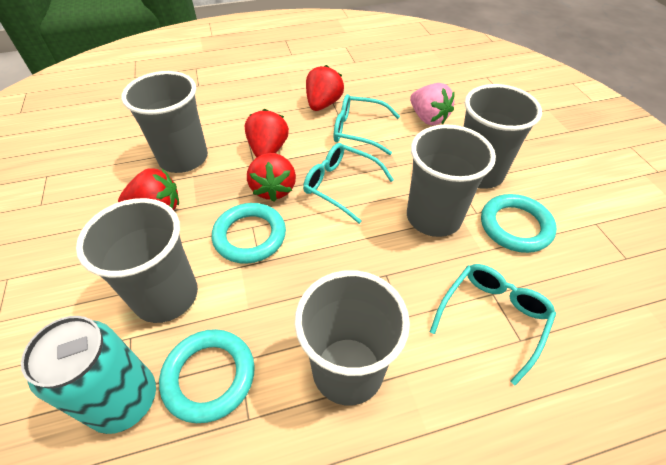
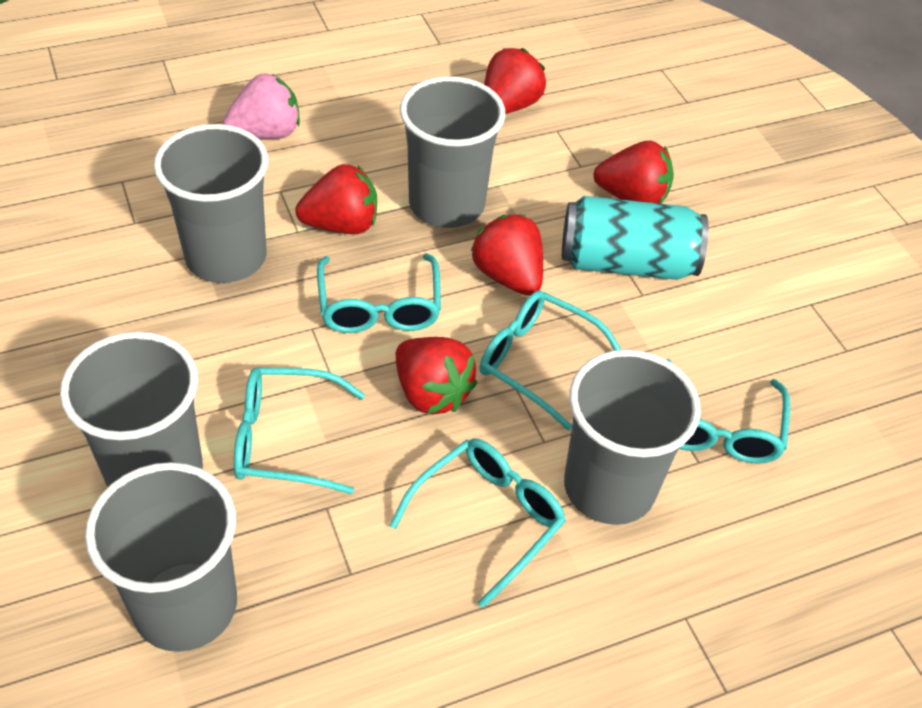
red strawberry: [118,168,179,210] [245,109,289,158] [247,153,296,202] [306,65,344,111] = 4 -> [295,164,377,234] [396,337,477,415] [471,215,543,296] [484,48,546,114] [594,141,674,204] = 5
turquoise glasses: [303,143,394,224] [334,94,400,155] [430,264,556,386] = 3 -> [234,367,365,494] [317,253,441,333] [389,438,566,608] [480,291,621,431] [667,359,790,464] = 5
turquoise ring: [159,329,255,423] [212,203,286,264] [481,194,557,253] = 3 -> none = 0

